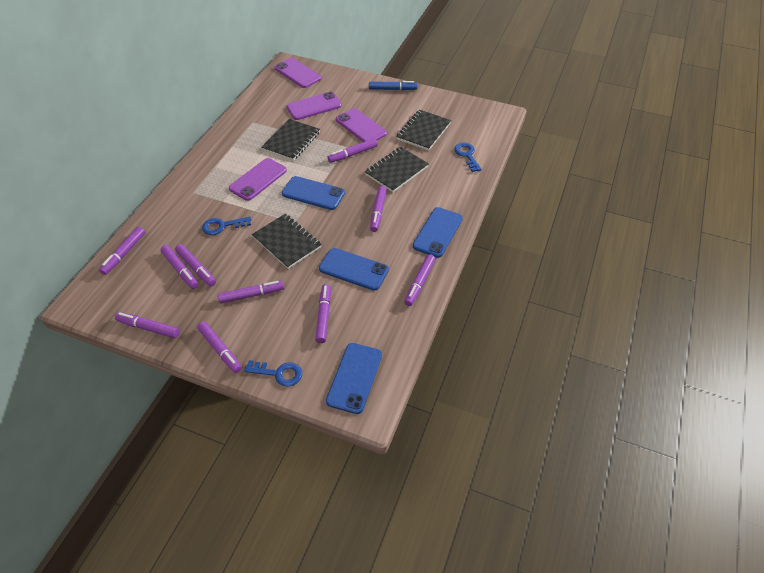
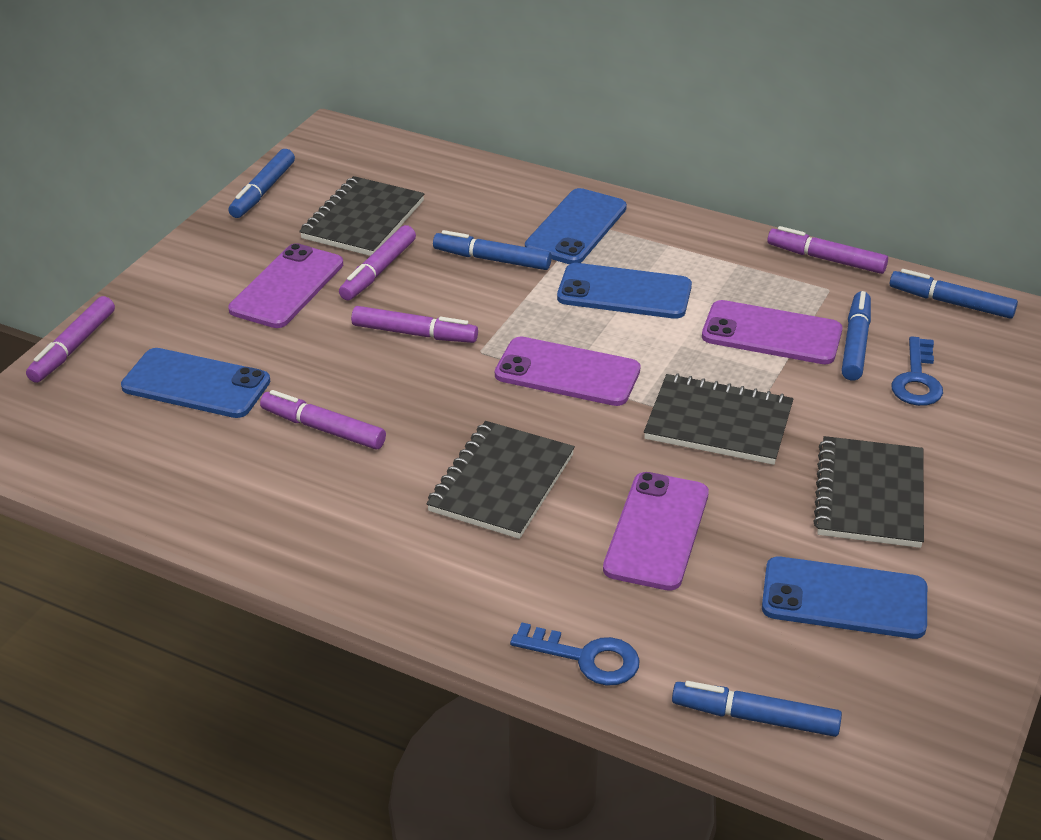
blue key: [202,216,251,235] [244,360,302,387] [454,143,482,172] = 3 -> [510,623,640,686] [891,336,943,406] = 2
blue marker: [369,81,417,90] = 1 -> [228,149,295,218] [433,230,552,270] [672,681,842,737] [842,291,871,381] [890,269,1018,319] = 5
purple marker: [99,227,145,275] [115,312,180,338] [161,245,198,289] [175,244,216,286] [197,321,242,373] [218,281,284,304] [315,284,331,343] [328,138,378,163] [370,186,387,232] [404,254,435,306] = 10 -> [26,296,115,383] [260,390,386,450] [339,225,416,300] [351,306,478,343] [767,226,888,274] = 5

